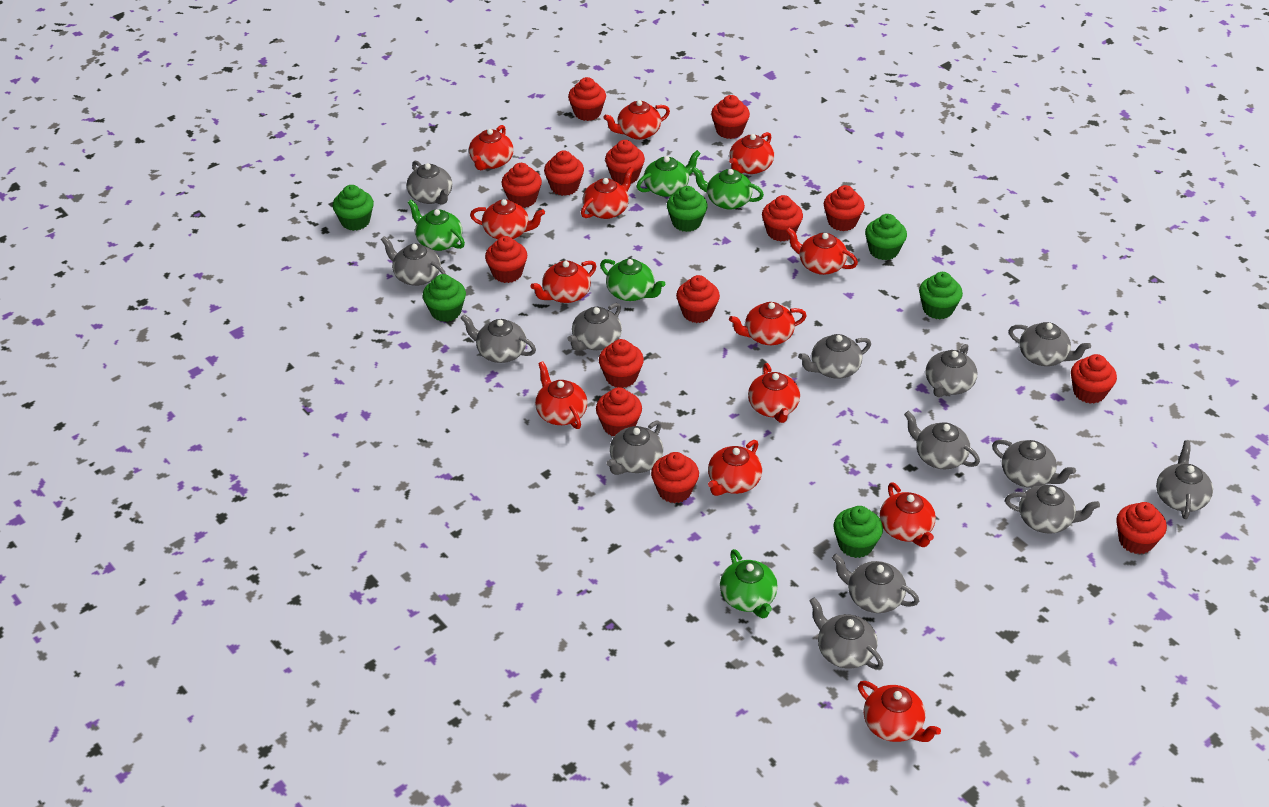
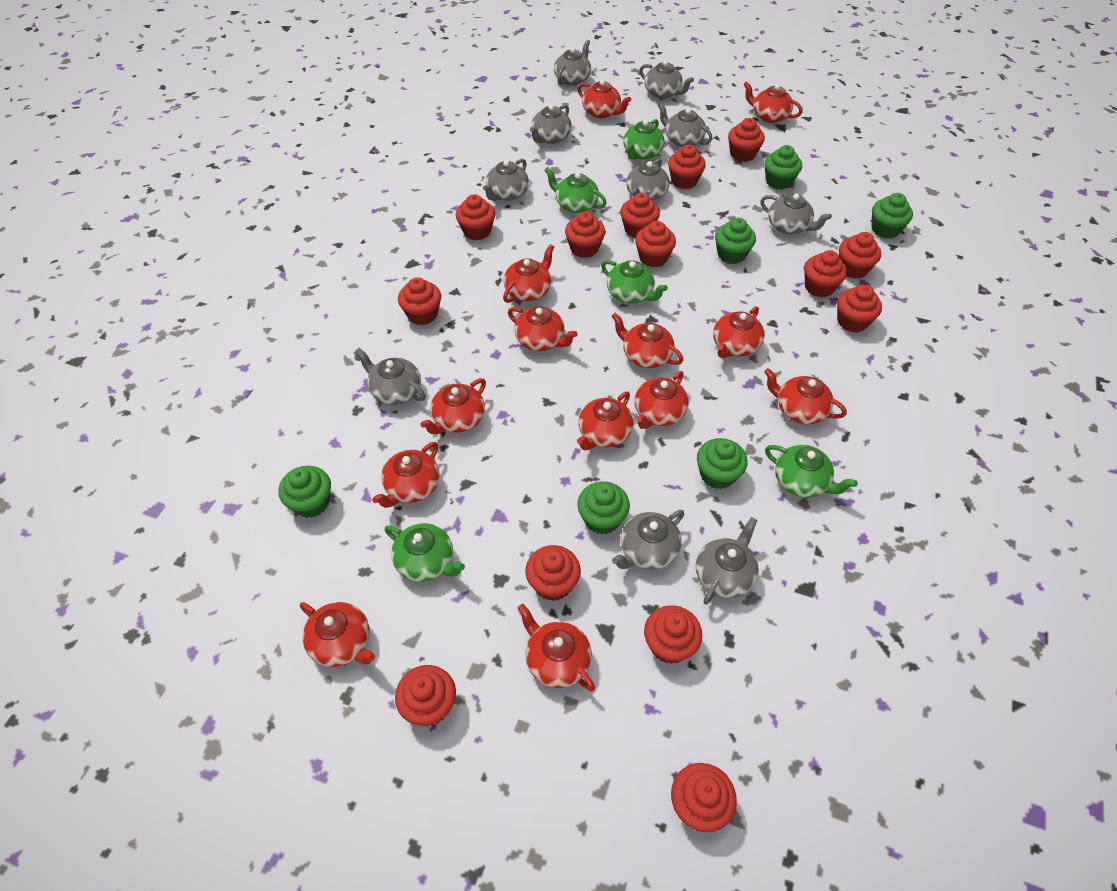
grey teapot: [381,236,446,286] [407,160,452,205] [461,314,536,363] [567,303,622,351] [606,420,663,475] [798,334,871,379] [810,597,883,669] [832,554,919,613] [904,411,980,469] [926,344,977,397] [992,440,1076,488] [1005,484,1100,534] [1009,322,1091,366] [1156,440,1213,519] = 14 -> [355,348,426,405] [483,158,529,201] [530,105,572,144] [554,40,591,86] [612,510,684,570] [626,158,669,200] [640,61,694,99] [658,102,712,147] [696,517,759,604] [760,193,832,234] = 10

